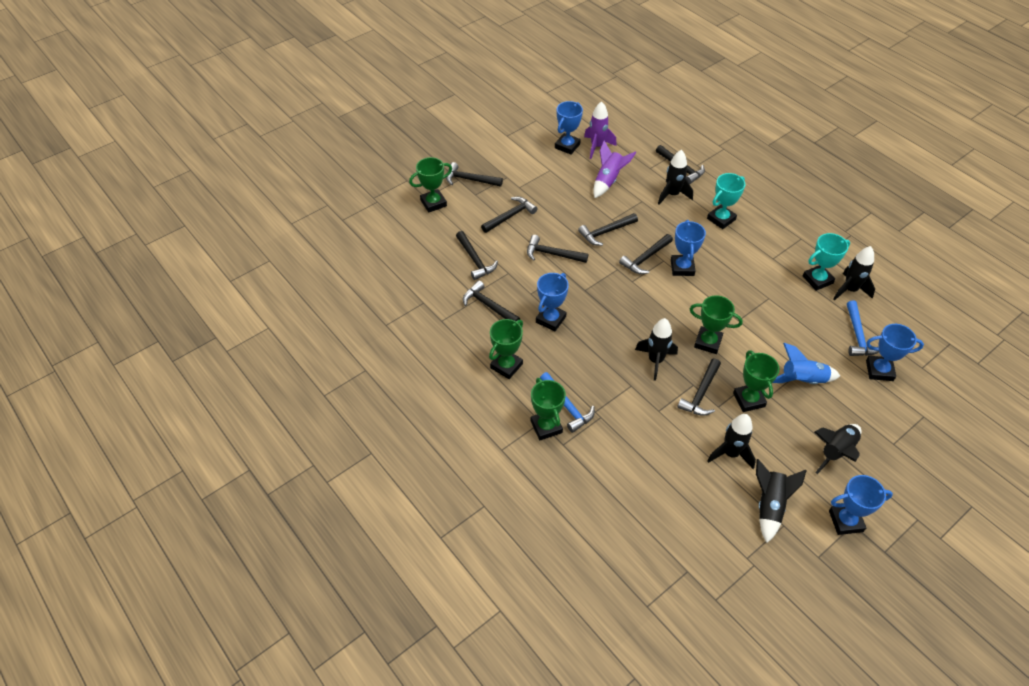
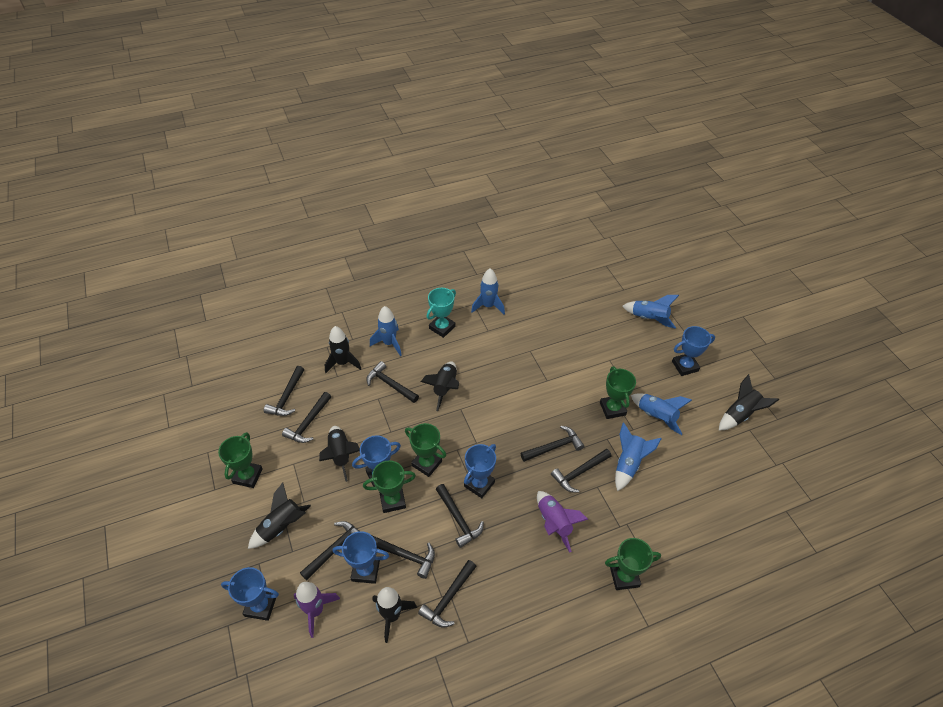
blue hammer: [540,372,595,433] [847,301,879,356] = 2 -> none = 0
blue rocket: [773,343,840,384] = 1 -> [370,306,402,356] [471,268,505,314] [615,422,662,491] [622,295,679,329] [631,393,692,435] = 5
turquoise trophy: [707,173,746,229] [803,233,850,291] = 2 -> [426,288,456,338] = 1

